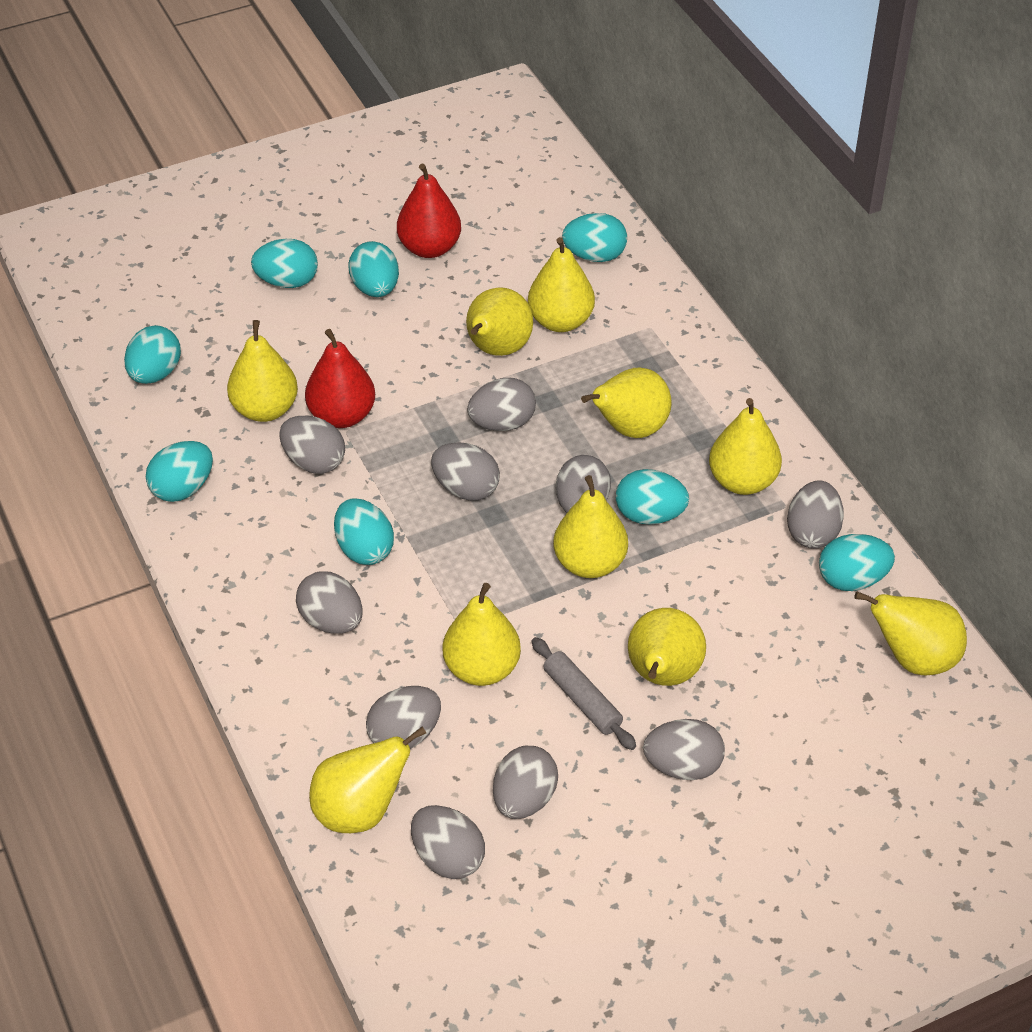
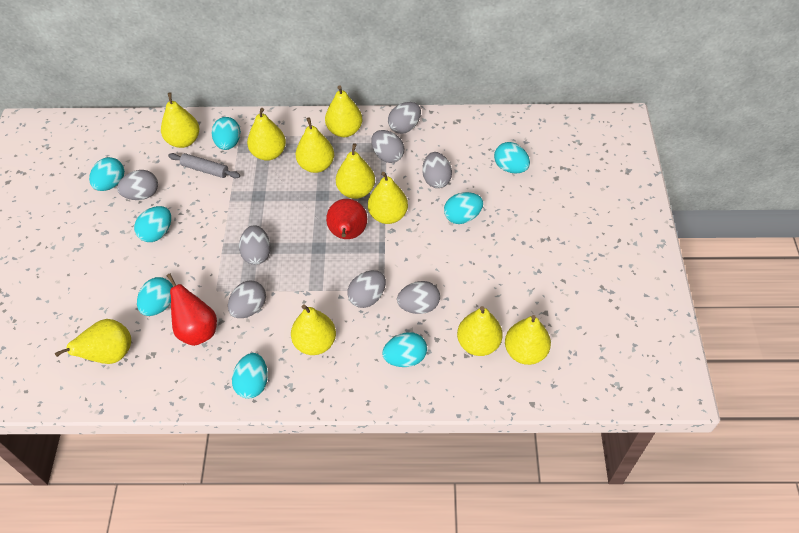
grey egg: [279,416,345,474] [296,571,363,634] [366,686,441,749] [411,805,485,879] [431,442,500,501] [467,378,536,431] [493,746,558,819] [556,455,611,513] [643,719,725,780] [787,480,844,549] = 10 -> [117,170,158,200] [228,280,266,318] [239,225,271,265] [347,270,386,308] [371,130,404,163] [388,102,421,134] [397,281,440,314] [422,152,452,188] = 8

